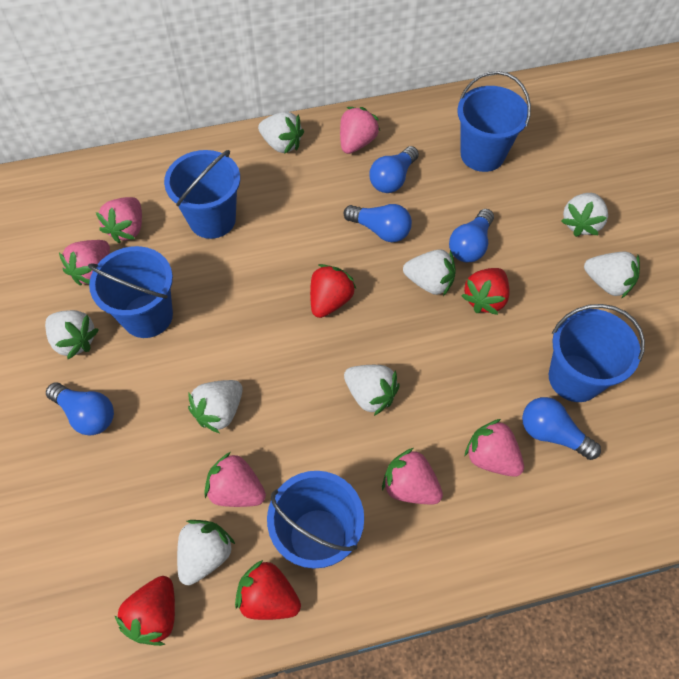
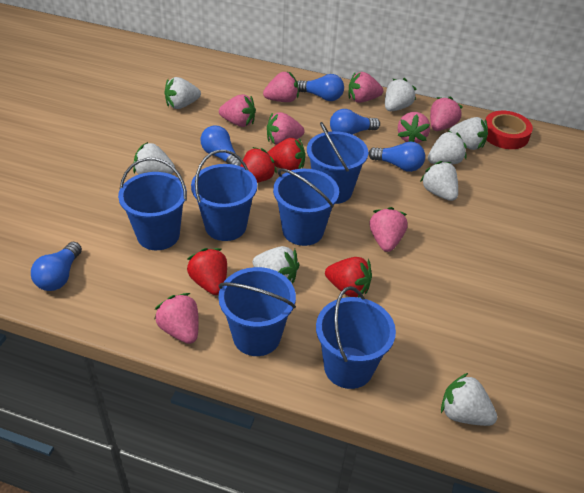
blue bucket: [88,246,173,338] [164,150,240,239] [267,471,364,569] [457,71,531,172] [549,304,645,402] = 5 -> [118,158,187,250] [191,150,257,241] [218,267,296,356] [273,168,339,246] [307,122,368,204] [316,286,396,389] = 6
pink strawberry: [59,240,110,286] [96,197,142,243] [204,452,266,507] [340,107,380,154] [382,448,443,504] [465,419,524,477] = 6 -> [155,293,199,344] [219,94,256,127] [263,71,299,102] [267,112,305,145] [349,72,383,103] [370,207,408,252] [397,112,430,143] [430,96,463,131] = 8
red tape: none = 0 -> [486,111,533,149] = 1

